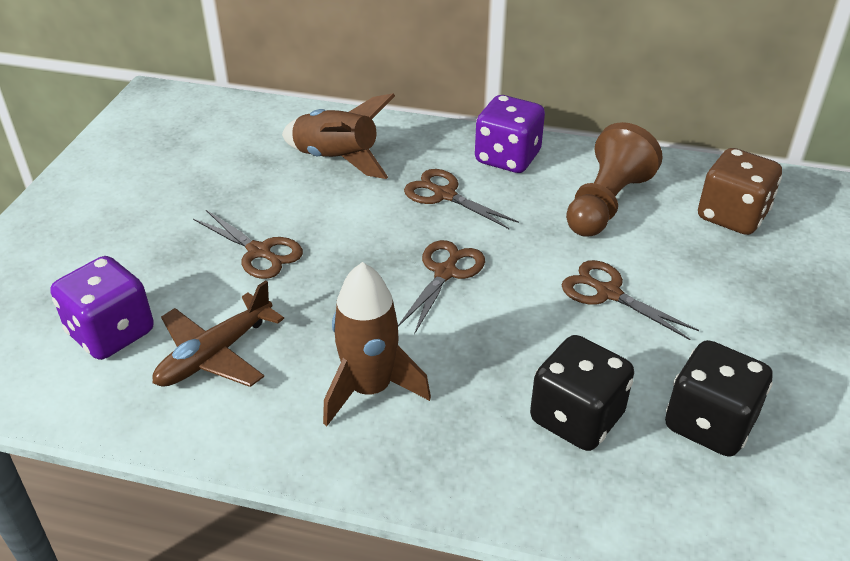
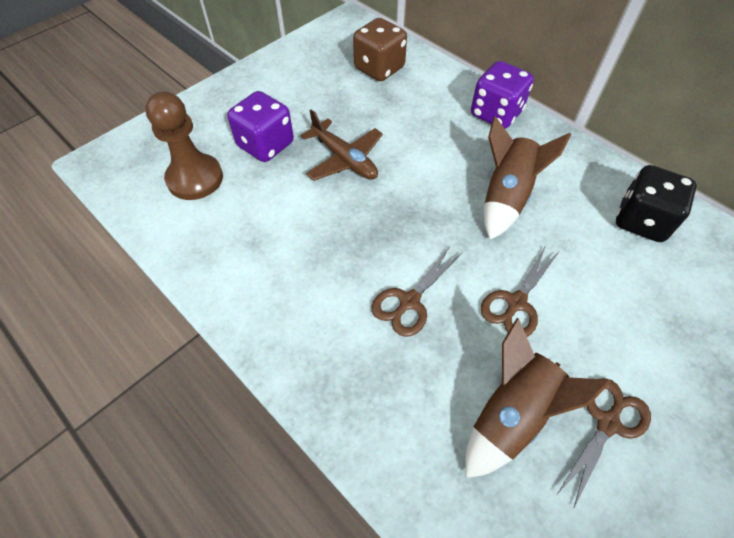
black dice: [530,335,634,451] [665,340,773,457] = 2 -> [616,165,697,242] = 1
brown scissors: [193,210,303,279] [398,240,485,334] [404,169,519,230] [562,260,699,340] = 4 -> [371,246,462,337] [481,245,559,337] [557,378,651,507] = 3

